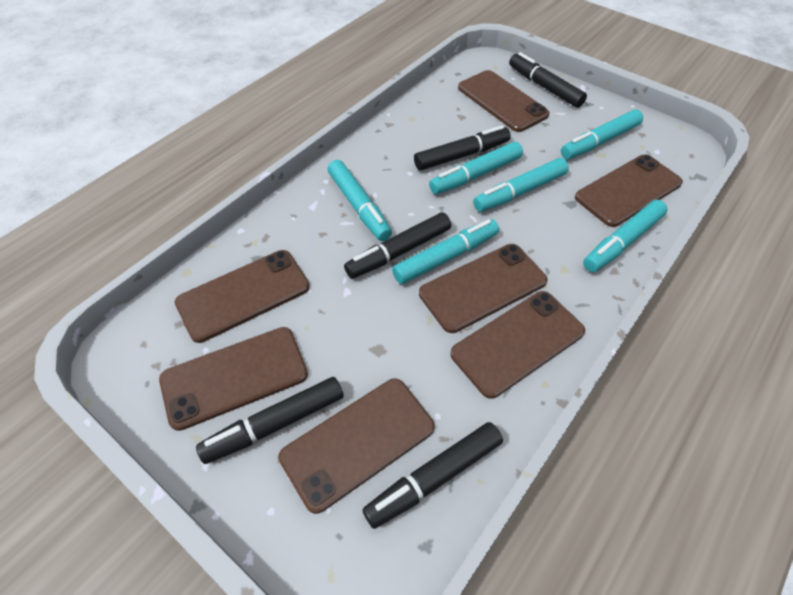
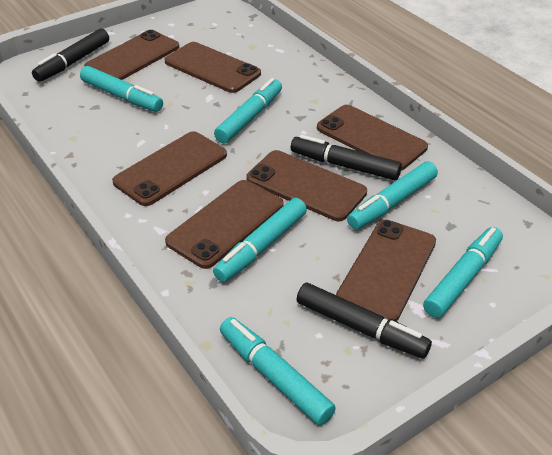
black marker: [196,377,344,464] [344,212,451,279] [362,422,503,529] [414,126,511,170] [509,52,587,108] = 5 -> [32,28,109,82] [291,135,402,180] [297,283,432,359] = 3

